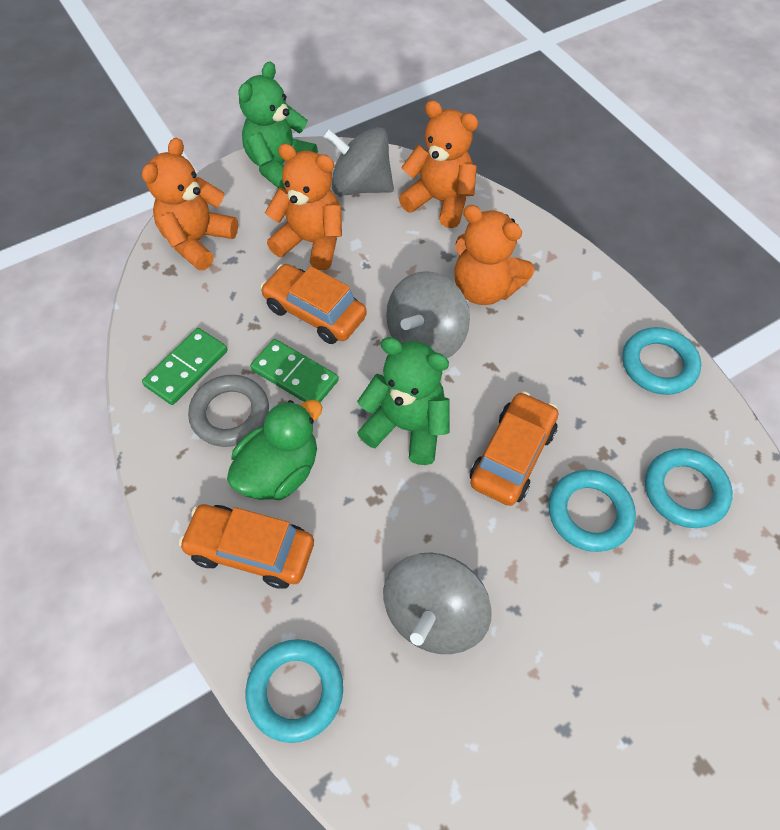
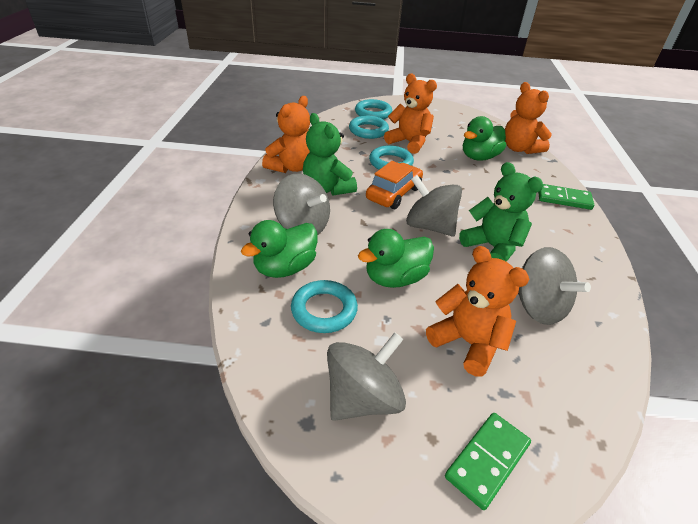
green duck: [227,400,322,500] = 1 -> [241,220,317,278] [358,229,434,288] [463,116,506,161] = 3
grey ring: [188,375,269,447] = 1 -> none = 0
grey spinning top: [323,127,394,196] [383,552,492,654] [386,271,470,358] = 3 -> [273,173,330,235] [327,332,406,421] [406,175,462,236] [518,247,591,325] = 4
orange car: [179,504,314,589] [260,264,367,344] [470,391,558,506] = 3 -> [366,161,423,209] = 1

